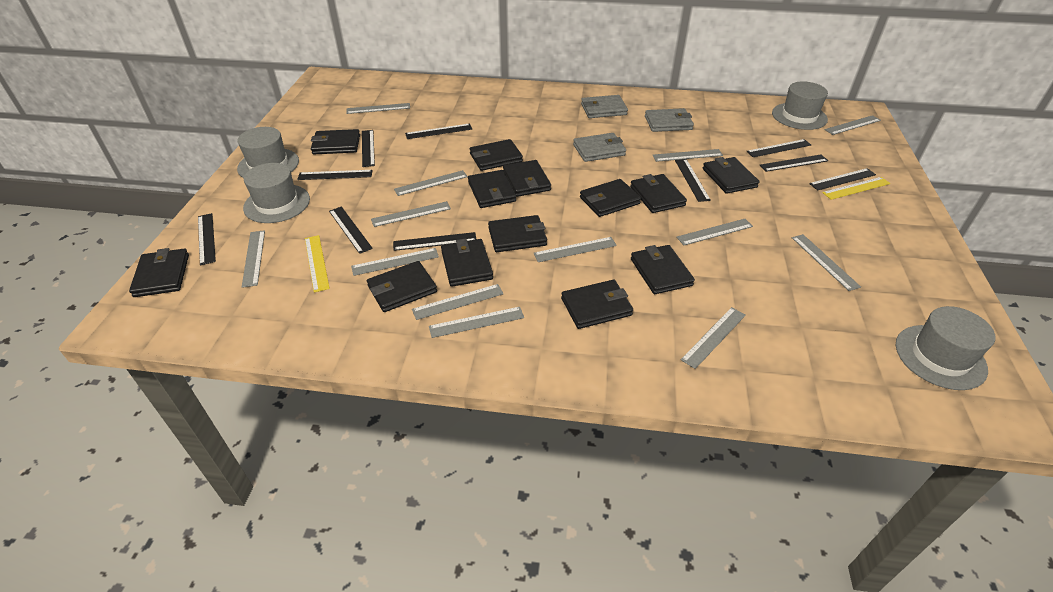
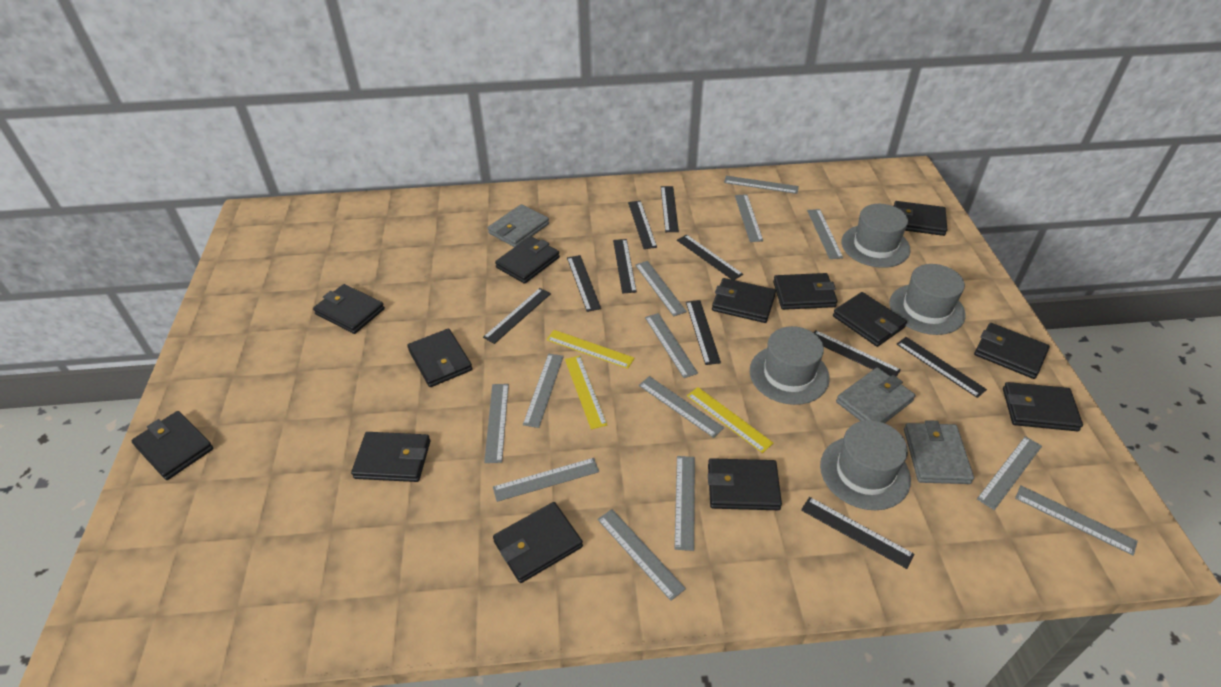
yellow ruler: [305,235,330,292] [822,177,890,200] = 2 -> [546,330,635,369] [565,356,607,429] [687,387,773,453] = 3

